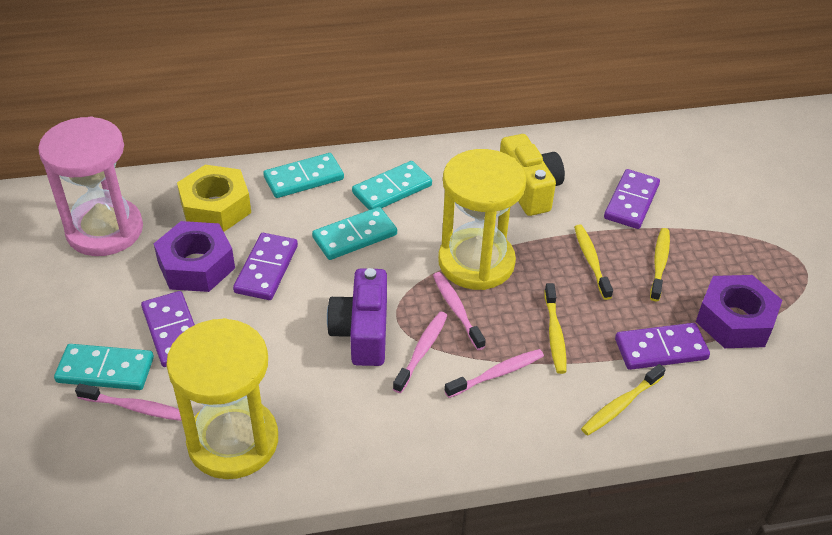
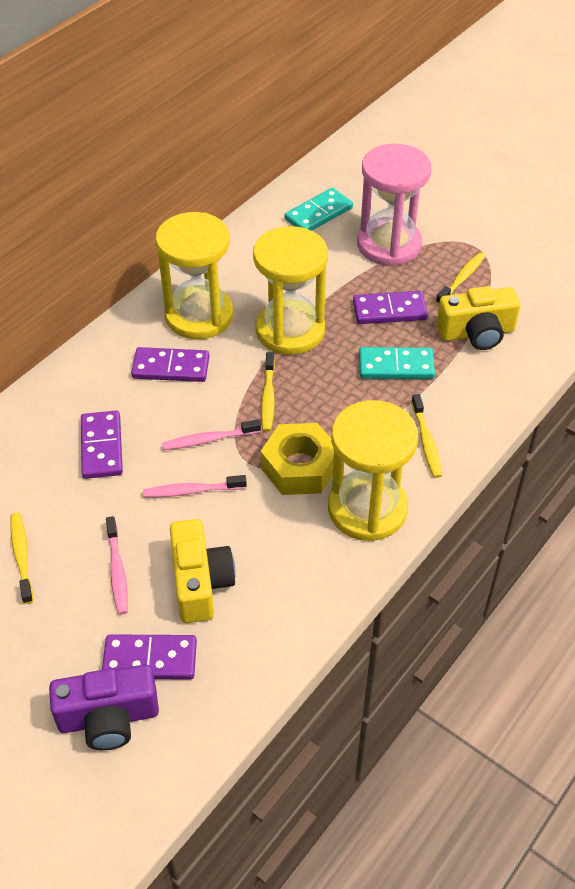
pink toothbrush: [75,384,182,421] [393,312,448,393] [433,272,486,350] [444,349,544,398] = 4 -> [106,516,128,615] [143,475,247,497] [162,419,261,450] = 3
purple nut: [154,221,235,292] [696,275,782,348] = 2 -> none = 0
turquoise domino: [54,344,154,390] [263,153,344,198] [312,207,397,260] [352,161,432,210] = 4 -> [285,188,353,231] [359,347,435,379] = 2
yellow camera: [500,134,565,216] = 1 -> [170,519,236,623] [436,286,521,350] = 2
yellow hourglass: [166,318,278,479] [438,149,527,290] = 2 -> [156,212,234,339] [253,226,328,355] [328,400,418,541] = 3

